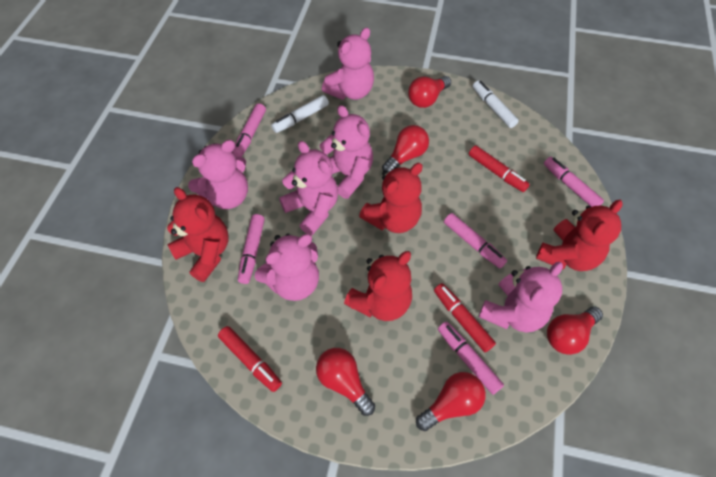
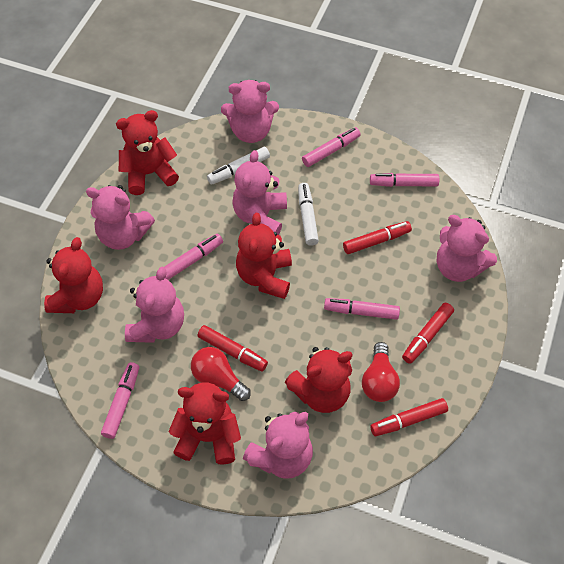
red light bulb: [316,348,375,416] [382,125,429,172] [408,76,451,108] [416,372,486,431] [547,306,603,355] = 5 -> [191,347,251,401] [362,342,400,402] = 2
red marker: [218,326,282,392] [434,283,496,352] [469,145,530,192] = 3 -> [198,325,268,371] [343,221,412,254] [370,398,448,436] [402,303,454,364] = 4
red teddy bear: [167,187,229,282] [344,251,412,321] [359,163,423,233] [536,200,623,271] = 4 -> [44,237,103,313] [116,110,179,195] [168,382,241,465] [236,213,292,299] [285,347,352,413] = 5

